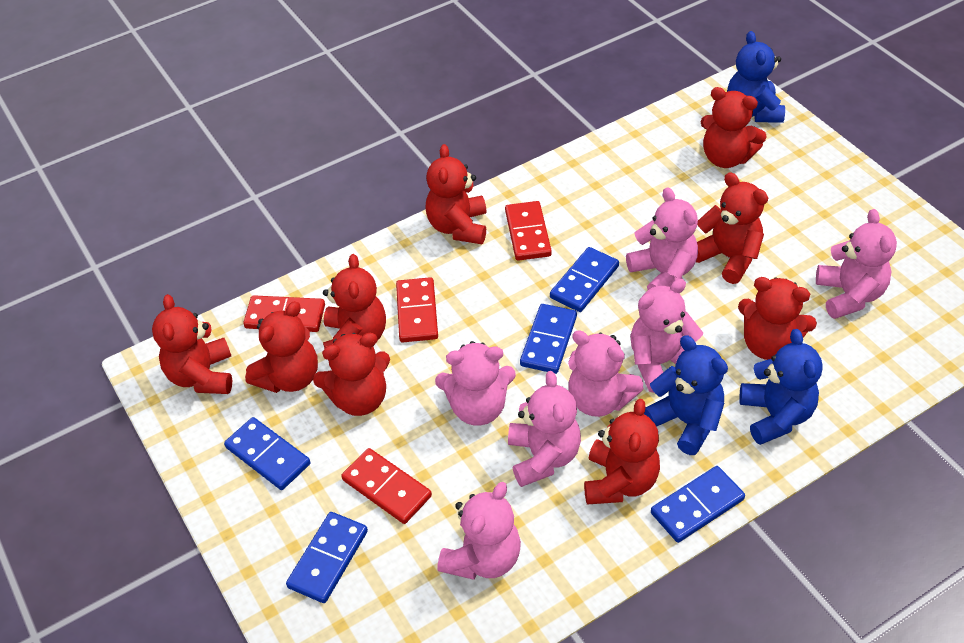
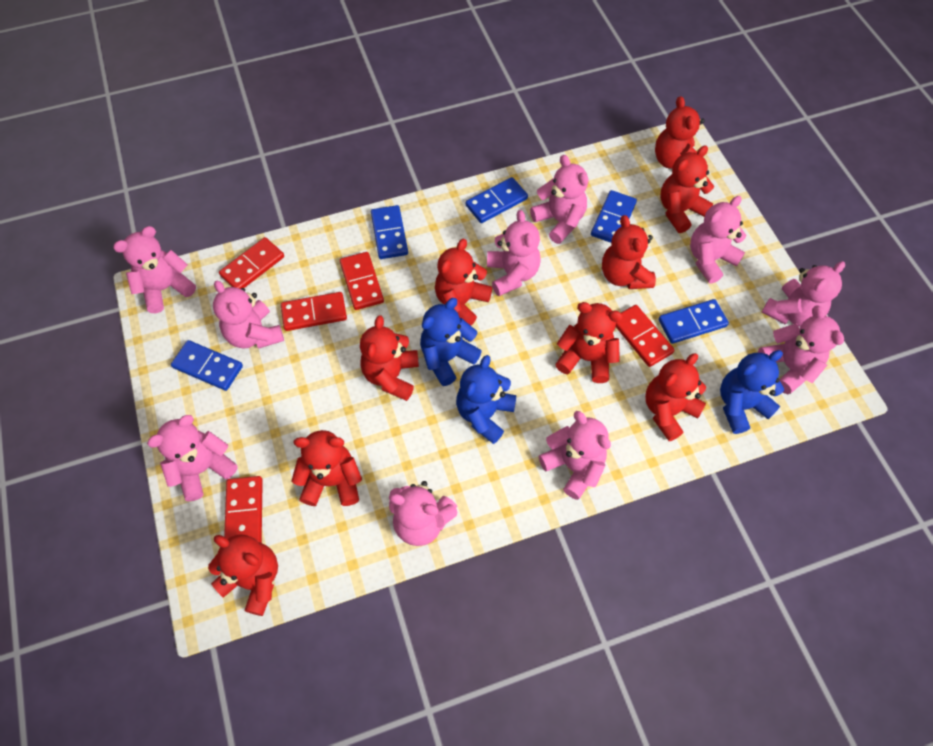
pink teddy bear: [435,341,516,426] [438,482,521,580] [508,371,581,487] [568,330,644,417] [626,187,698,290] [630,279,703,393] [816,209,897,319] = 7 -> [113,226,196,313] [147,415,238,501] [213,280,284,349] [389,481,457,546] [487,210,541,296] [530,155,589,244] [539,411,611,500] [690,196,746,284] [758,305,844,394] [761,261,845,326] = 10
red domino: [243,295,325,332] [341,448,432,524] [396,277,438,342] [505,201,552,261] = 4 -> [219,237,284,289] [224,476,263,543] [281,292,347,331] [340,252,384,310] [616,305,675,367] = 5

